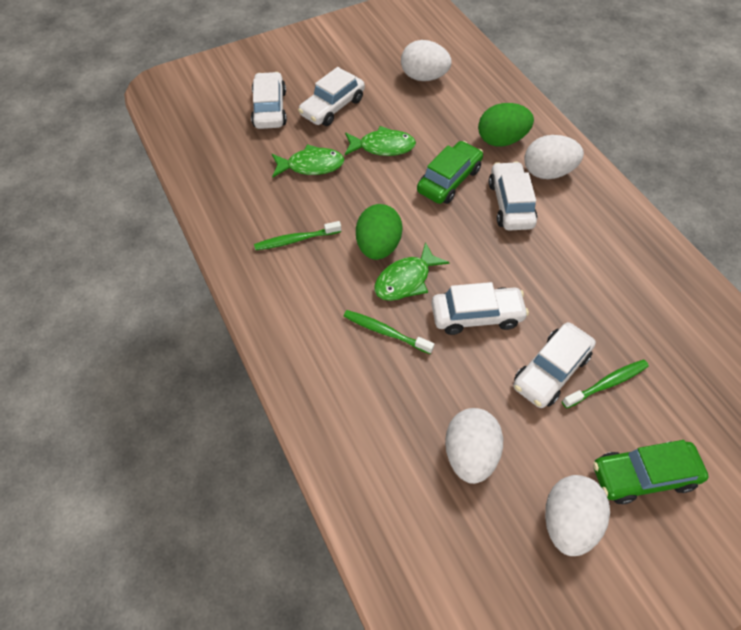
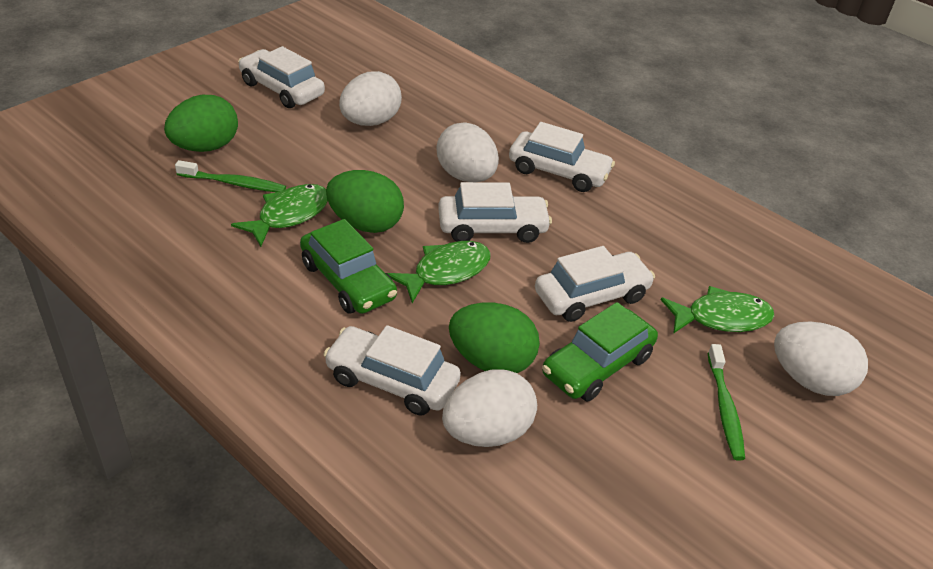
green egg: [356,204,403,260] [478,103,534,147] = 2 -> [164,95,238,152] [326,170,404,233] [449,303,540,373] = 3
green toothbrush: [254,221,341,250] [344,310,434,354] [562,360,649,408] = 3 -> [175,160,286,192] [708,344,745,461] = 2

